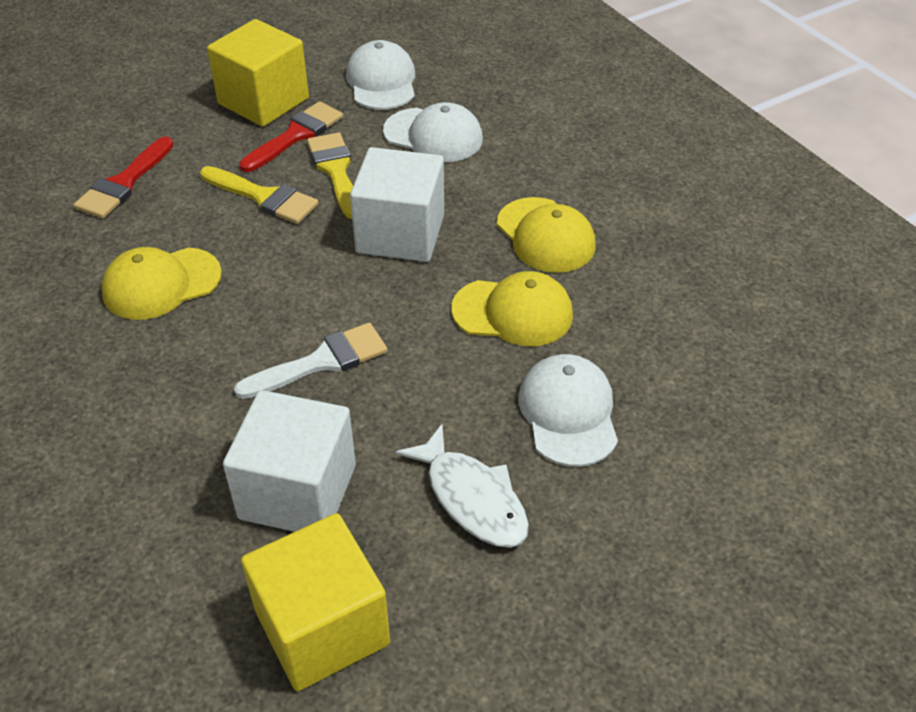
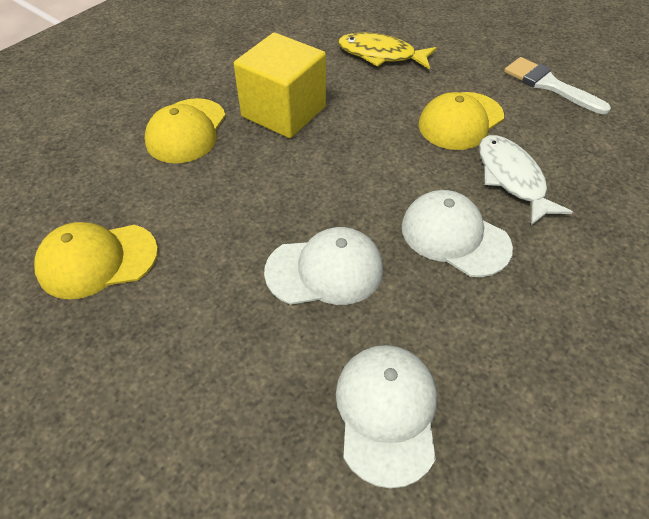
red brush: [74,136,174,218] [239,101,343,172] = 2 -> none = 0
white cube: [223,390,356,532] [350,147,444,262] = 2 -> none = 0
yellow brush: [200,166,318,224] [307,132,353,219] = 2 -> none = 0
yellow cube: [207,19,309,127] [241,513,390,691] = 2 -> [234,32,326,138] = 1
yellow fish: none = 0 -> [338,33,437,70] = 1

